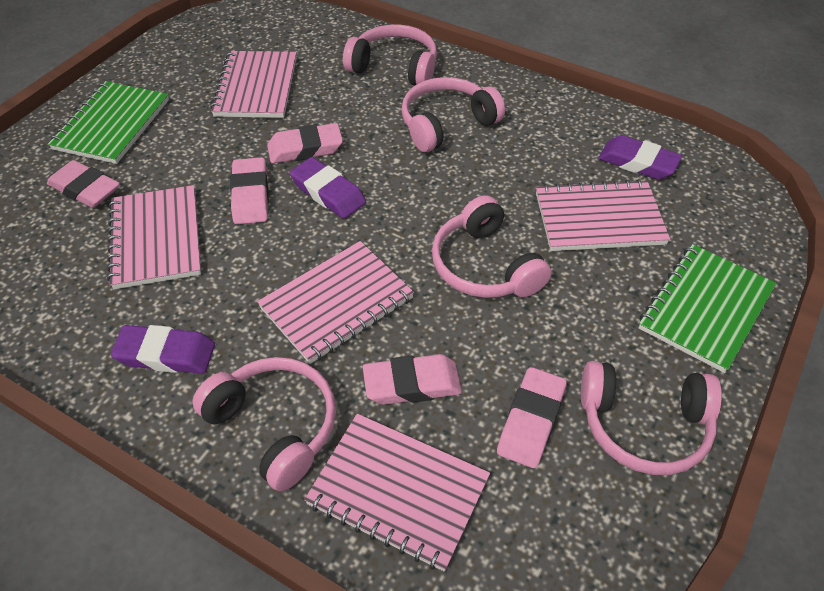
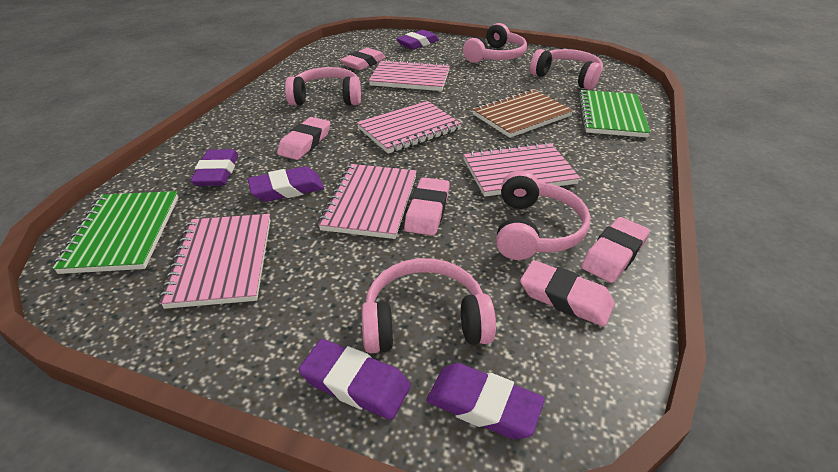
brown notebook: none = 0 -> [472,89,573,138] = 1
purple eraser: [111,325,215,374] [290,157,366,219] [598,135,682,180] = 3 -> [190,149,238,186] [247,166,324,202] [298,339,411,420] [396,30,439,49] [426,363,545,439] = 5

